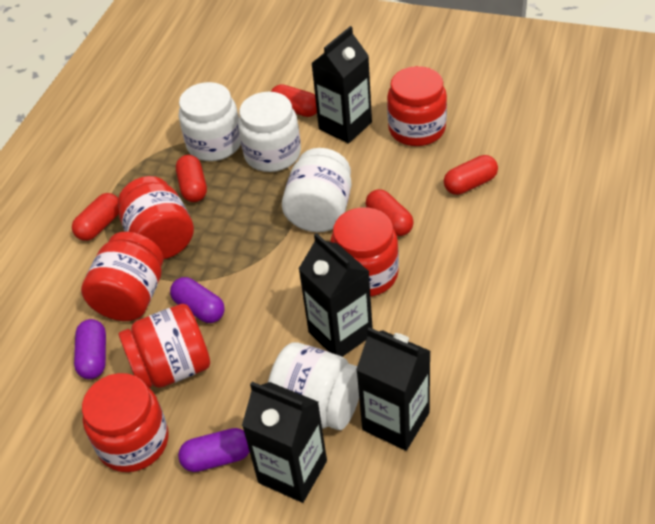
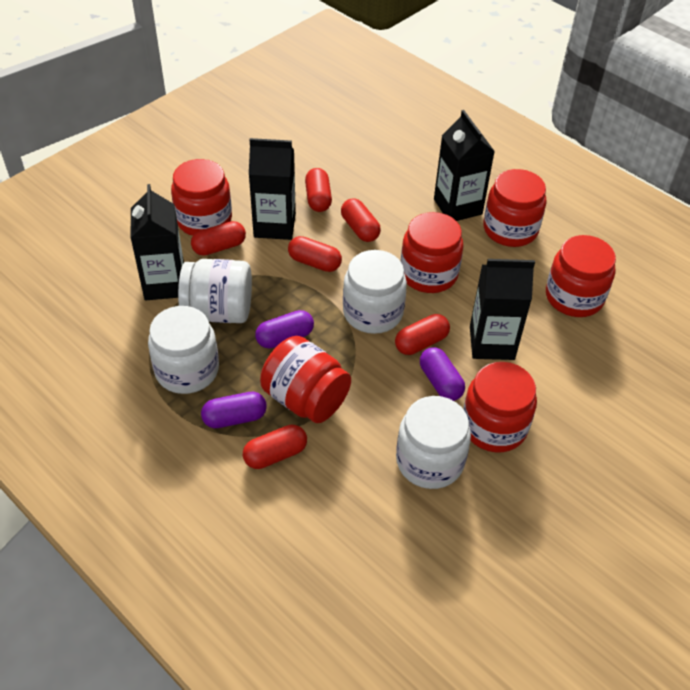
red capsule: [72,193,119,241] [176,155,207,202] [271,84,317,117] [365,189,414,236] [444,155,498,195] = 5 -> [191,221,246,256] [243,425,307,469] [288,236,342,272] [305,168,332,212] [341,198,381,242] [395,314,450,355] = 6

